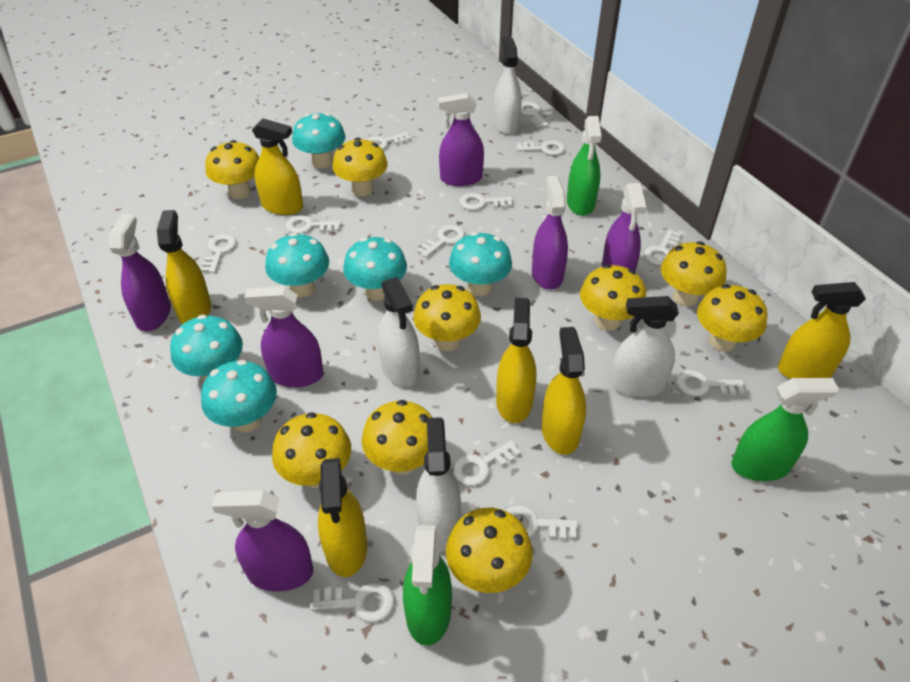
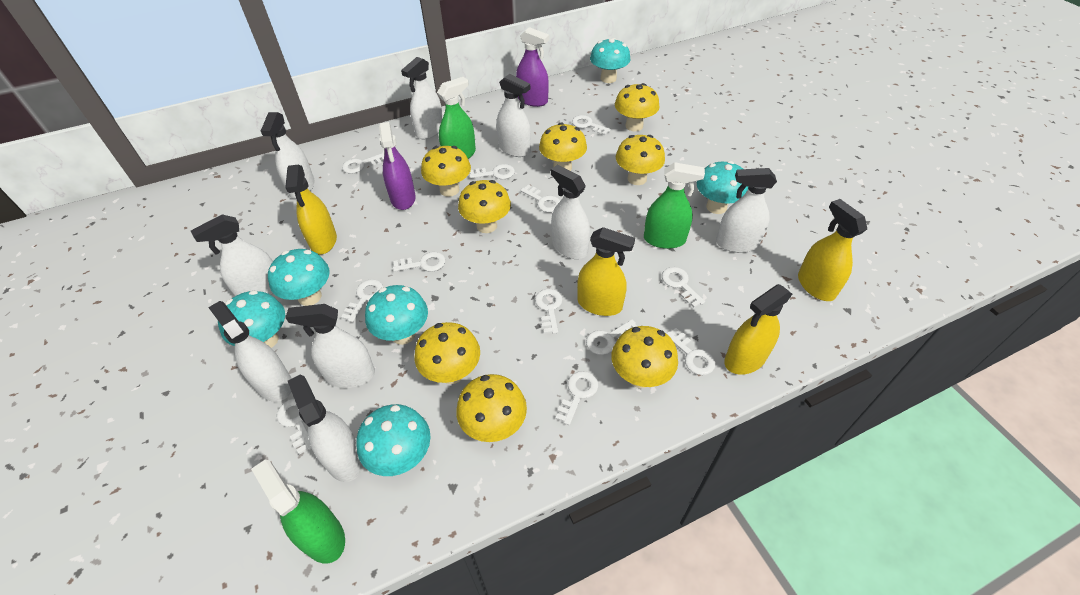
purple spray bottle: [109,214,171,331] [212,490,313,592] [244,286,323,387] [438,93,484,186] [532,176,568,290] [602,183,647,271] = 6 -> [379,122,416,210] [516,27,549,107] = 2
white spray bottle: [378,277,420,387] [416,417,461,552] [494,37,522,135] [610,296,679,397] = 4 -> [191,214,273,296] [208,301,292,402] [261,112,315,198] [285,304,375,388] [288,374,363,482] [401,57,443,139] [496,74,531,157] [551,165,590,259] [716,168,777,253] = 9
yellow mushroom: [205,140,259,199] [272,412,351,488] [332,137,388,196] [362,400,432,475] [413,284,481,351] [446,508,533,593] [580,264,646,331] [661,241,727,306] [697,284,768,352] = 9 -> [415,322,480,384] [421,146,471,197] [456,374,527,442] [458,180,511,233] [539,123,587,171] [611,326,678,388] [615,83,659,131] [616,135,665,185] = 8
yellow spray bottle: [157,210,211,324] [252,118,303,215] [318,458,367,577] [496,298,537,423] [541,327,586,455] [778,282,866,379] = 6 -> [285,165,337,254] [577,227,635,316] [724,284,792,375] [798,199,867,301] = 4

